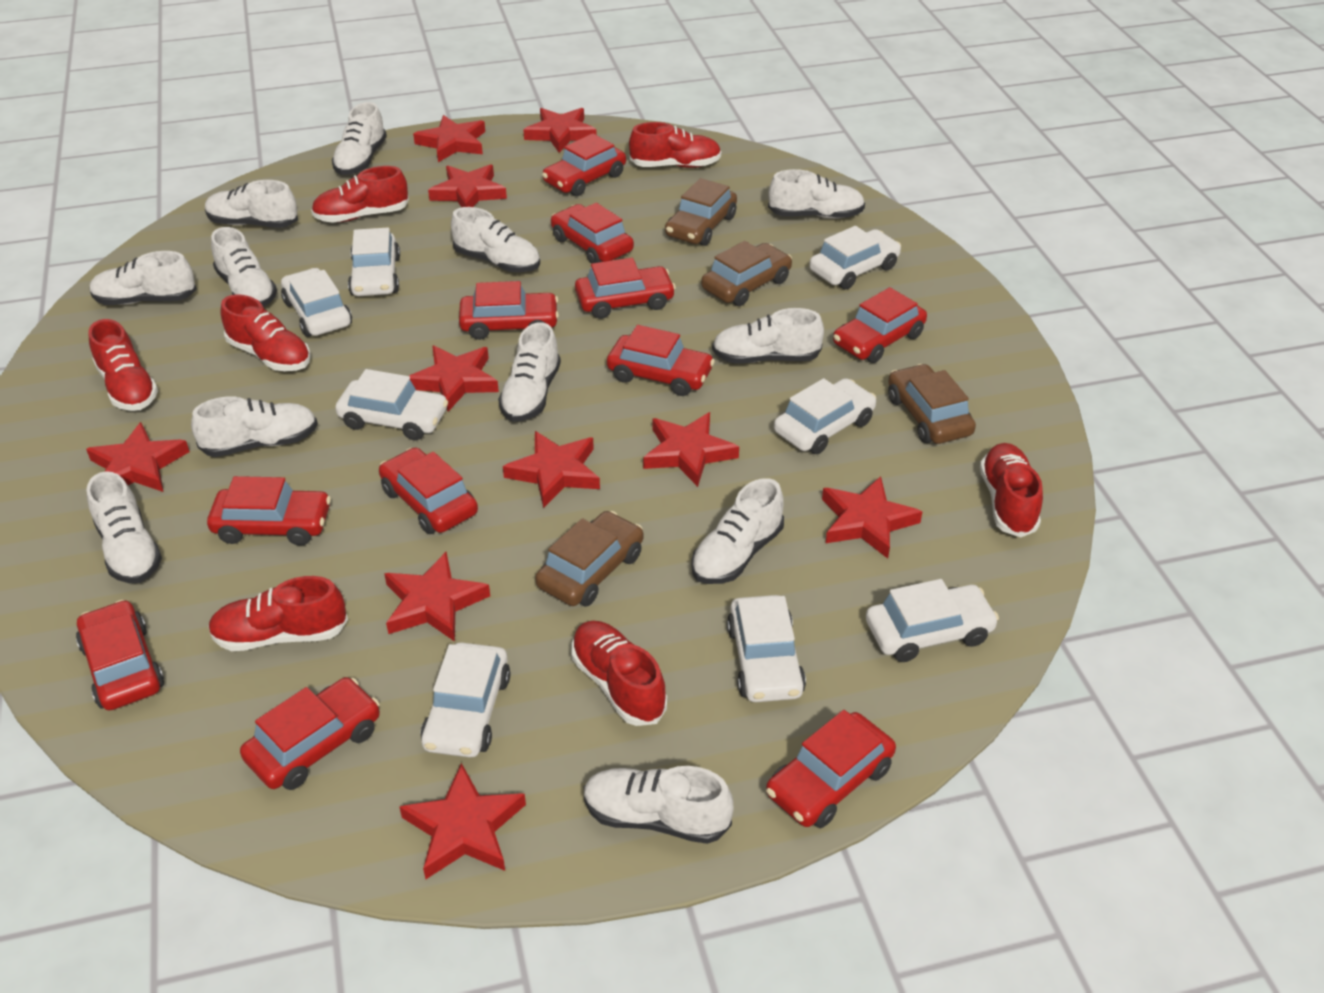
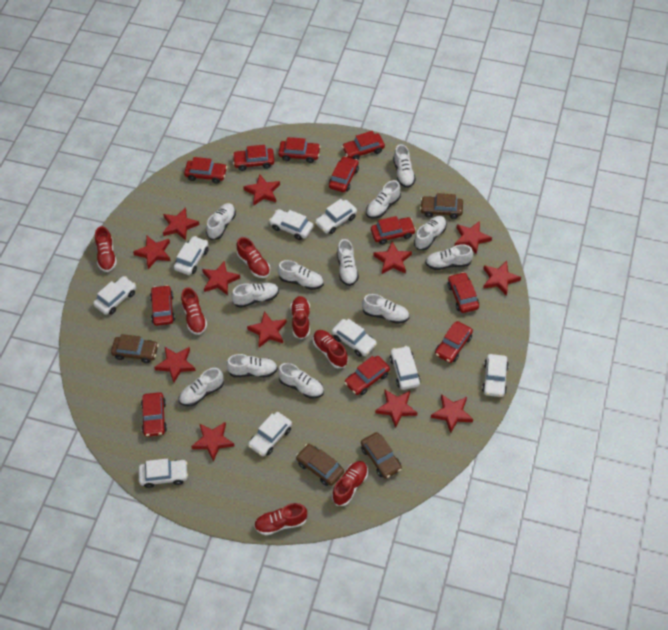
red star: [86,422,190,492] [384,552,490,642] [399,763,526,879] [409,346,499,412] [413,115,485,162] [428,164,507,207] [503,431,600,508] [523,108,597,153] [643,412,739,487] [822,476,923,559] = 10 -> [133,236,171,269] [154,347,196,382] [163,207,199,241] [191,422,234,462] [202,261,240,295] [243,174,280,205] [247,311,287,348] [373,242,412,274] [375,390,417,428] [431,394,473,433] [455,221,492,254] [483,261,521,296] = 12
white car: [281,268,352,337] [335,369,448,440] [348,228,400,296] [421,642,510,758] [727,595,806,702] [774,378,876,454] [809,226,901,289] [866,579,999,662] = 8 -> [93,276,136,315] [139,459,188,488] [174,236,209,275] [248,412,292,456] [269,209,313,240] [315,199,357,234] [332,319,377,357] [390,346,421,390] [482,354,509,397] = 9

